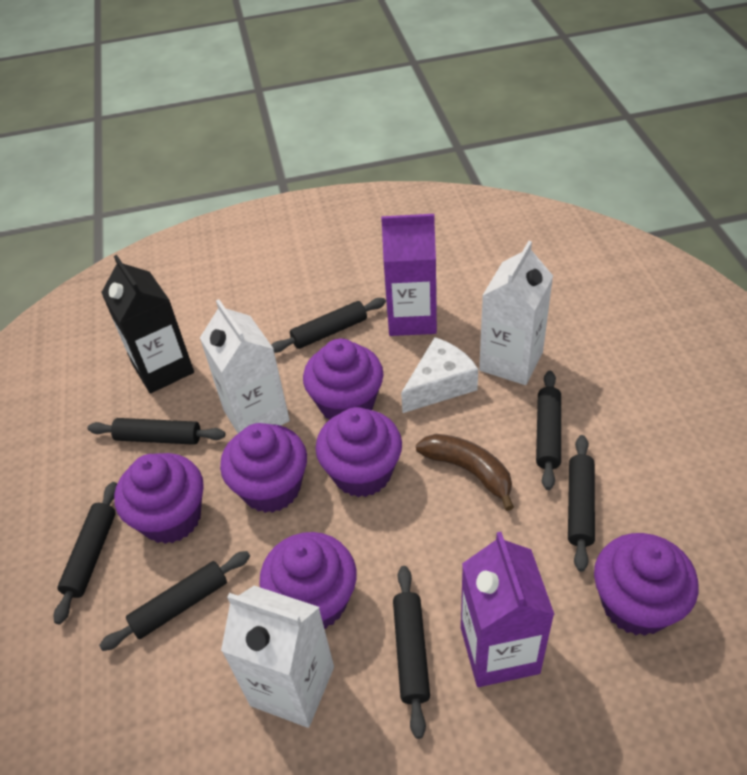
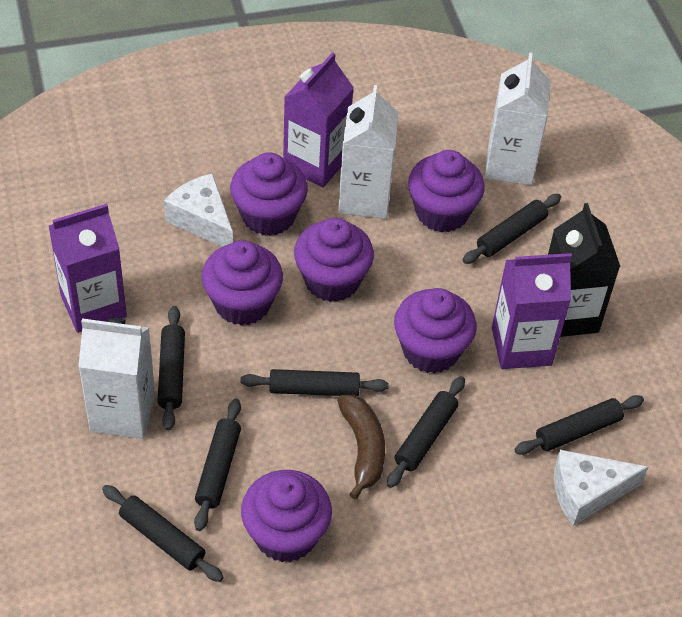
purple carton: [381,214,437,336] [461,532,555,687] = 2 -> [49,204,127,333] [283,52,354,188] [492,253,572,369] = 3
white cheese: [401,337,478,413] = 1 -> [164,173,233,247] [554,450,648,526] = 2

